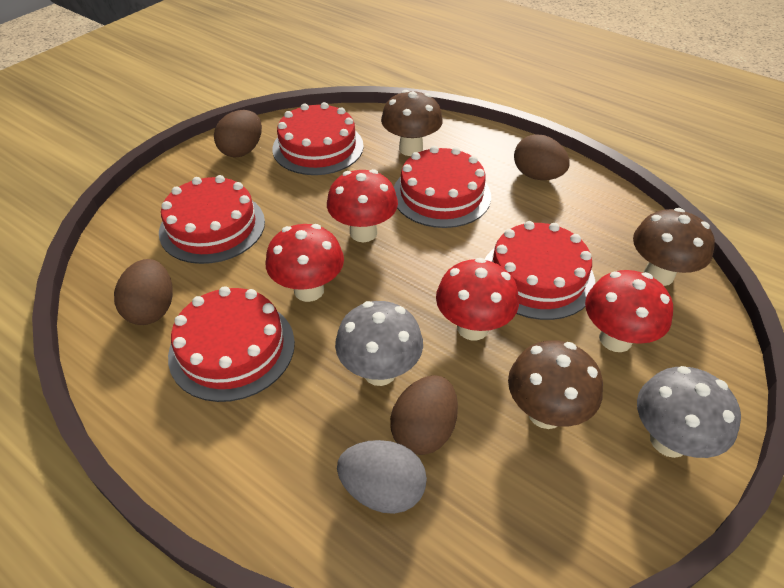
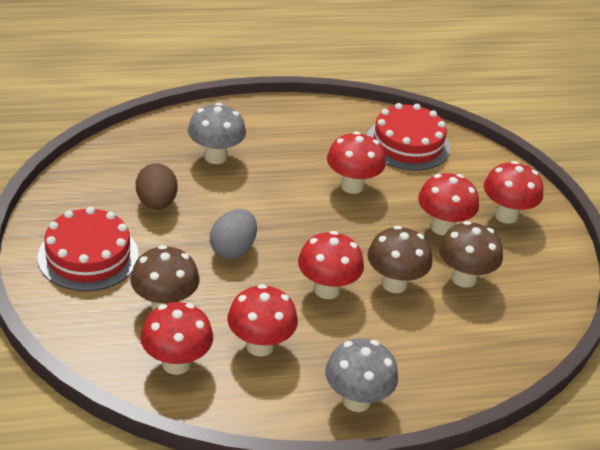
brown egg: [114,259,173,325] [214,110,262,158] [390,375,458,455] [514,135,570,180] = 4 -> [136,163,178,210] = 1
red cake: [159,175,265,264] [168,286,295,402] [272,102,364,175] [394,146,491,228] [485,221,595,320] = 5 -> [38,207,139,291] [367,103,450,170] = 2
red mushroom: [266,224,344,302] [327,169,398,242] [436,258,519,340] [585,270,673,352] = 4 -> [140,302,213,375] [227,284,298,357] [298,231,364,299] [327,132,386,194] [418,173,479,236] [484,161,543,224] = 6

